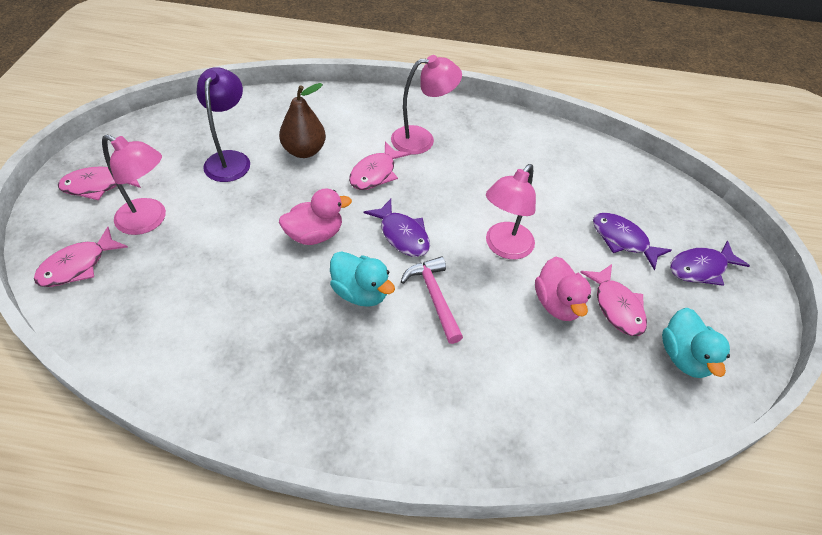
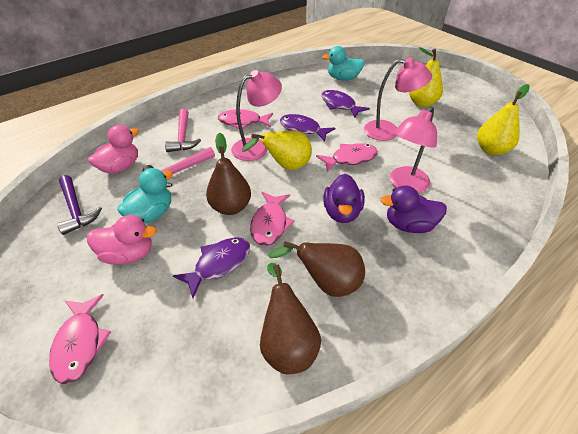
brown pear: [279,83,326,158] = 1 -> [206,133,251,215] [260,263,321,374] [268,241,365,297] = 3
pink hammer: [400,256,463,344] = 1 -> [143,147,215,187] [165,109,201,152] = 2
purple duck: none = 0 -> [323,174,365,223] [380,185,447,233] = 2
purple hammer: none = 0 -> [57,175,102,235] = 1
purple lamp: [197,67,250,182] = 1 -> none = 0
yellow pear: none = 0 -> [242,130,312,170] [409,47,443,107] [477,84,530,155] = 3

